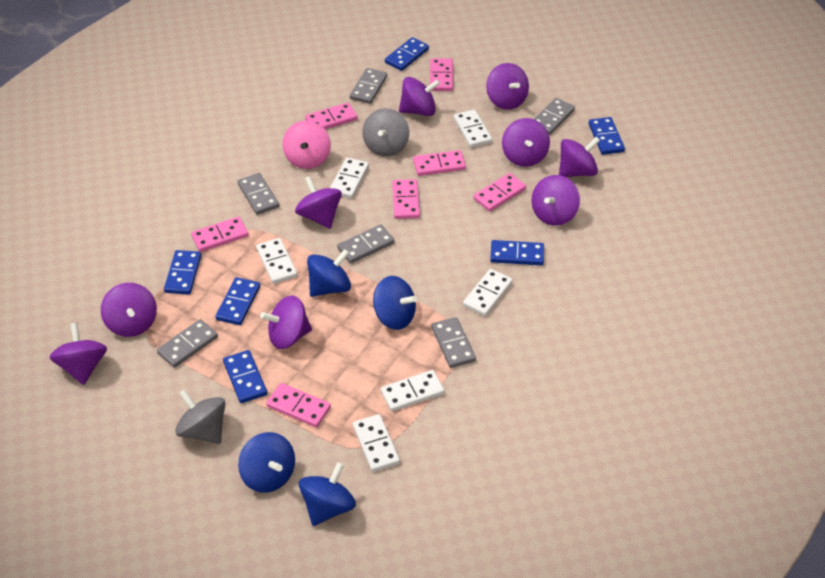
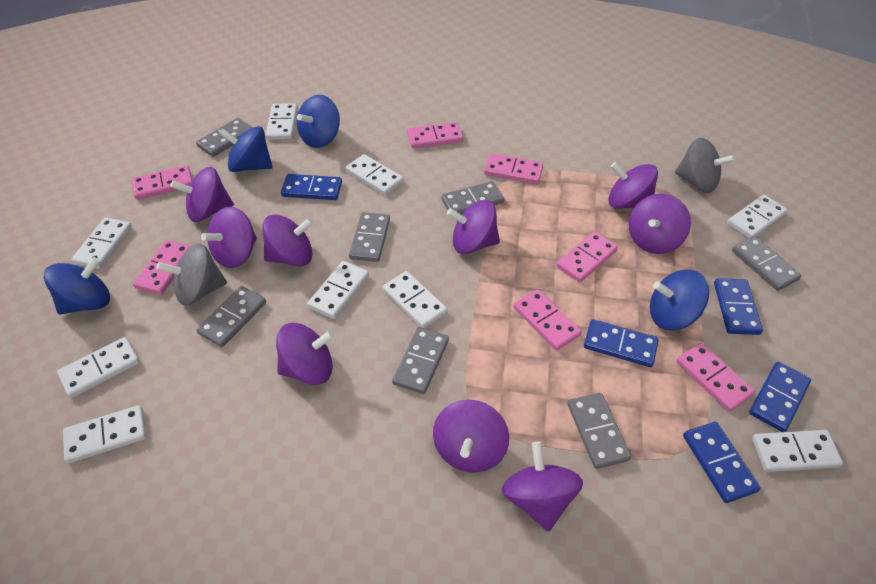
blue domino: [164,250,201,295] [215,277,260,325] [223,350,267,403] [385,37,429,71] [490,240,544,265] [589,117,625,155] = 6 -> [281,174,342,200] [584,319,659,367] [683,422,760,503] [714,278,763,335] [749,362,811,432] = 5
grey domino: [157,319,218,368] [237,173,279,215] [337,224,395,263] [350,68,387,104] [431,317,476,368] [534,98,575,135] = 6 -> [196,118,253,157] [196,286,266,347] [349,212,390,262] [392,327,449,394] [441,181,504,215] [568,393,631,469] [732,236,801,291] = 7
pink spinning top: [283,120,331,169] = 1 -> none = 0
white domino: [256,238,298,284] [330,158,369,198] [353,414,400,472] [381,370,444,412] [454,110,492,148] [463,269,513,316] = 6 -> [57,337,140,398] [63,405,146,463] [71,218,132,269] [266,103,298,140] [307,261,369,319] [346,154,403,195] [383,271,447,328] [727,195,787,238] [752,430,843,472] = 9

